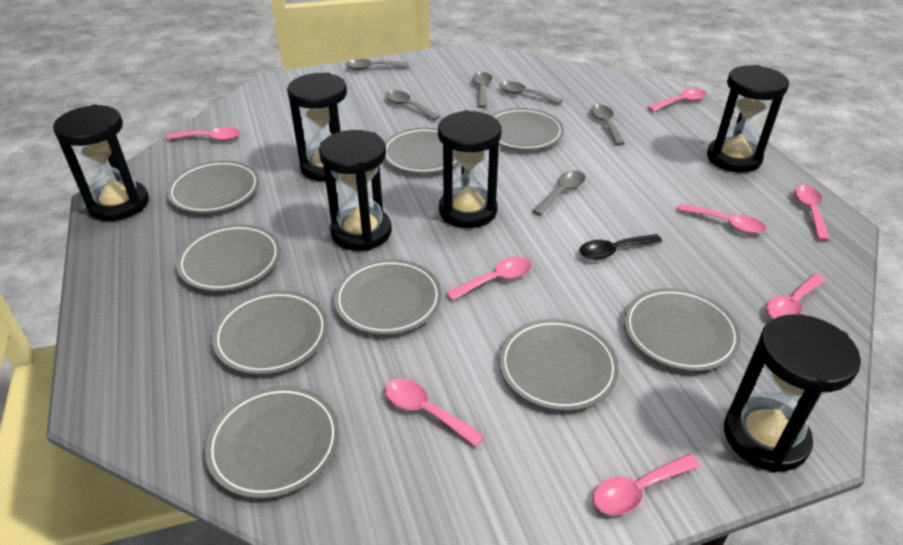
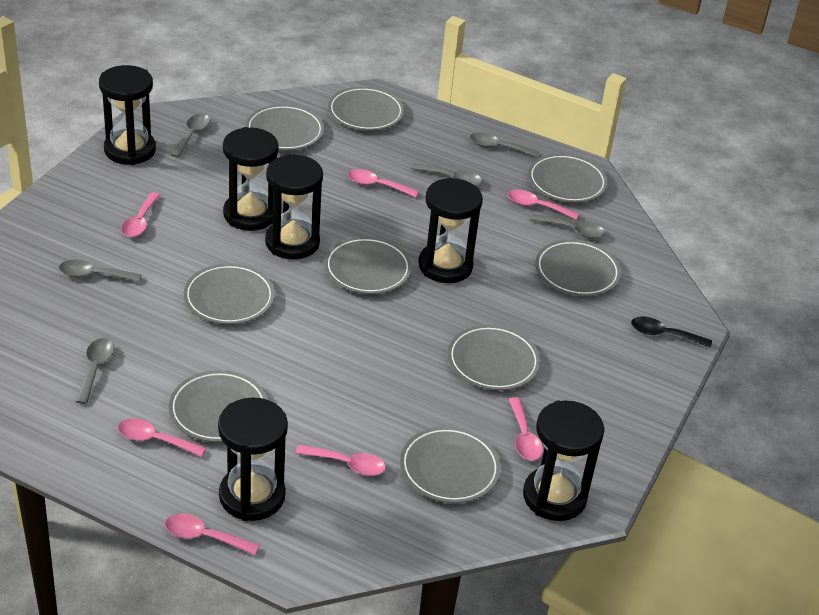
pink spoon: [166,127,240,141] [385,379,484,447] [446,257,532,301] [593,454,700,515] [647,89,707,112] [677,204,767,234] [766,274,826,319] [794,185,830,241] = 8 -> [118,418,206,457] [121,192,160,237] [165,514,260,555] [295,445,386,476] [347,169,419,197] [507,189,579,220] [509,397,543,461] = 7

